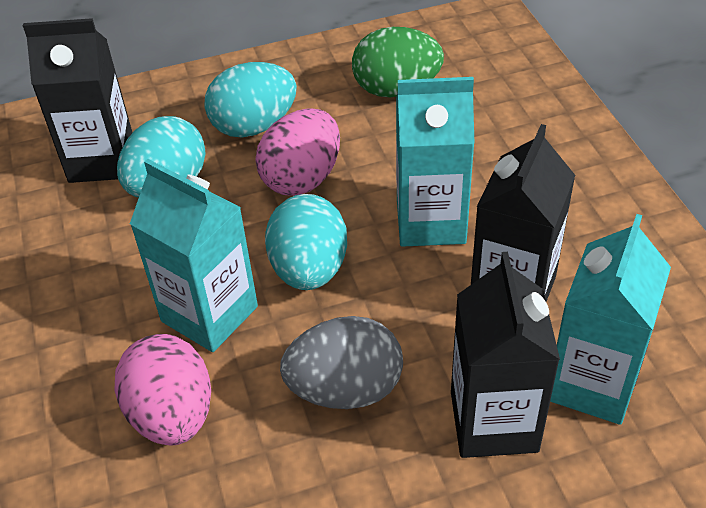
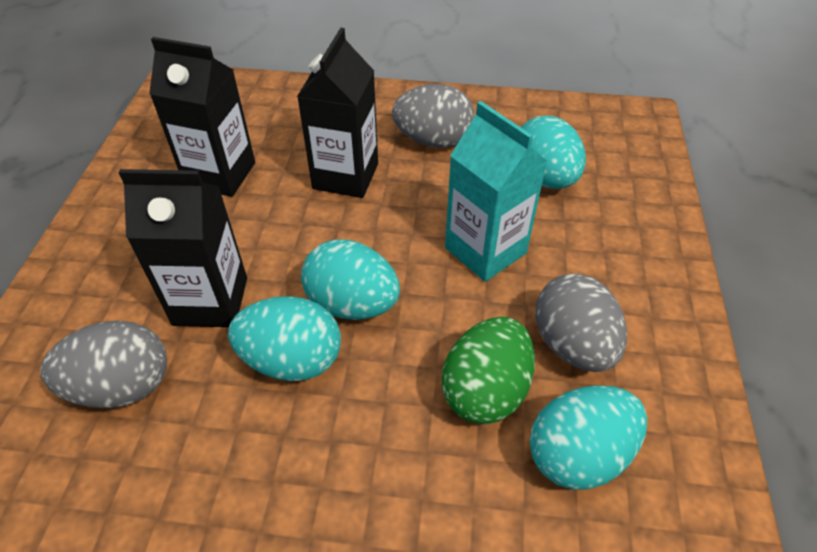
grey egg: [280,316,403,409] = 1 -> [40,321,167,408] [392,84,474,148] [535,274,627,372] = 3
pink egg: [114,334,211,446] [255,109,340,196] = 2 -> none = 0
turquoise carton: [130,159,258,352] [396,77,474,247] [550,214,671,425] = 3 -> [445,101,547,282] = 1
turquoise egg: [117,116,206,198] [204,62,297,138] [265,194,347,290] = 3 -> [228,296,341,381] [301,239,400,320] [521,116,586,189] [529,385,647,490] = 4

